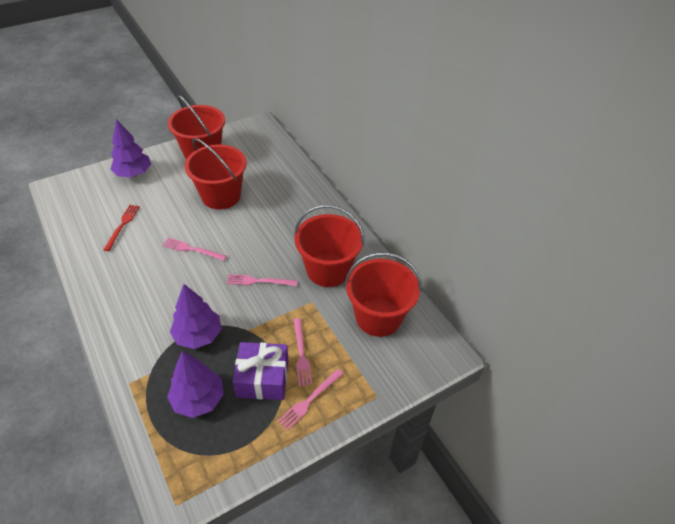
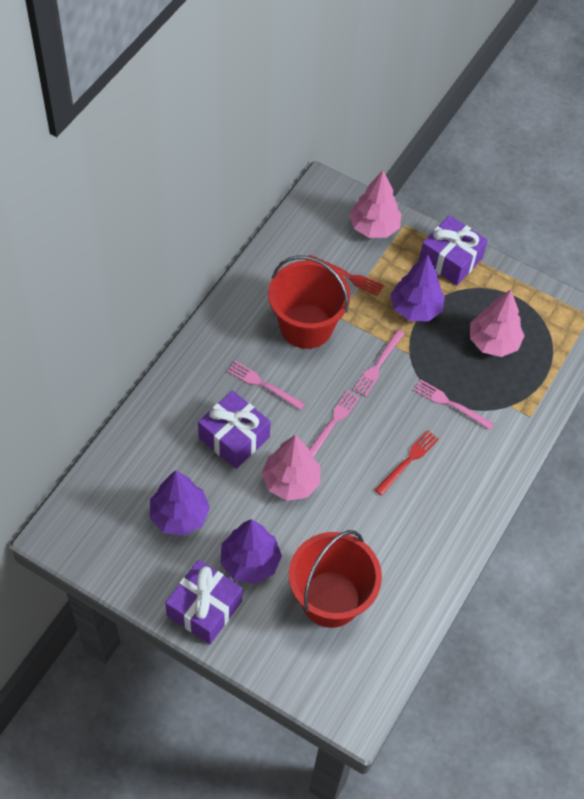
pink tree: none = 0 -> [262,435,321,501] [349,171,401,238] [470,289,525,357] = 3
purple gift: [233,342,288,400] = 1 -> [165,559,242,644] [198,391,271,469] [419,215,488,286] = 3
red bucket: [168,95,225,159] [184,138,247,209] [294,205,364,287] [345,252,421,337] = 4 -> [268,255,350,349] [289,530,382,628] = 2
red fork: [103,205,140,251] = 1 -> [306,255,384,296] [375,430,439,495] = 2

